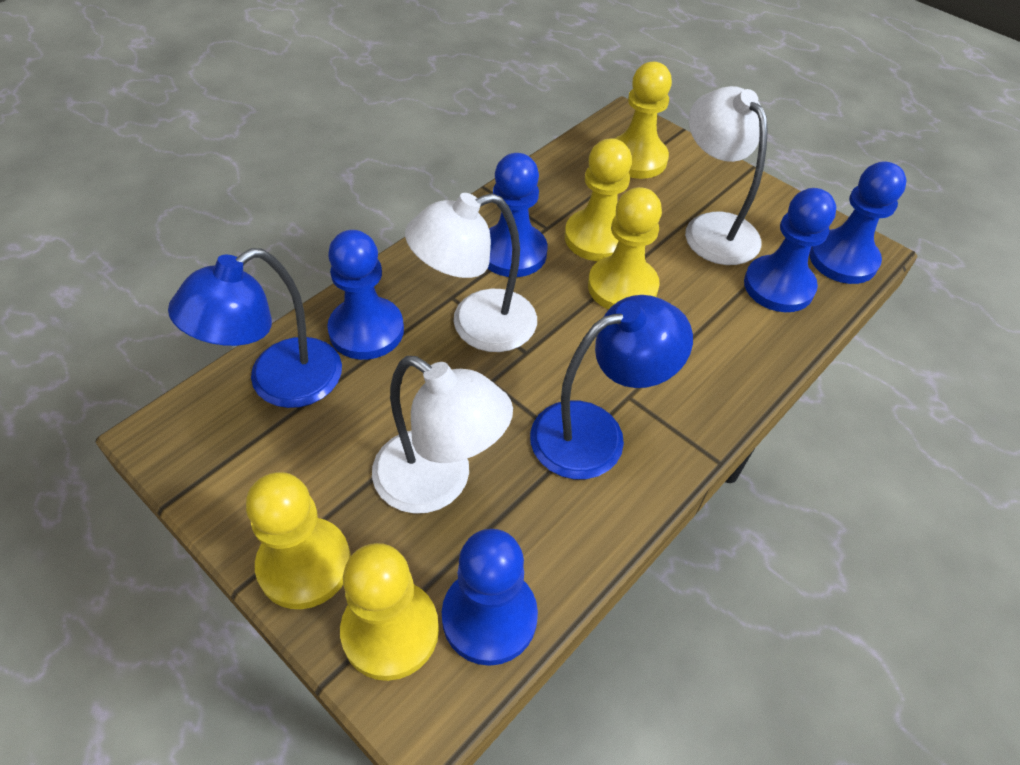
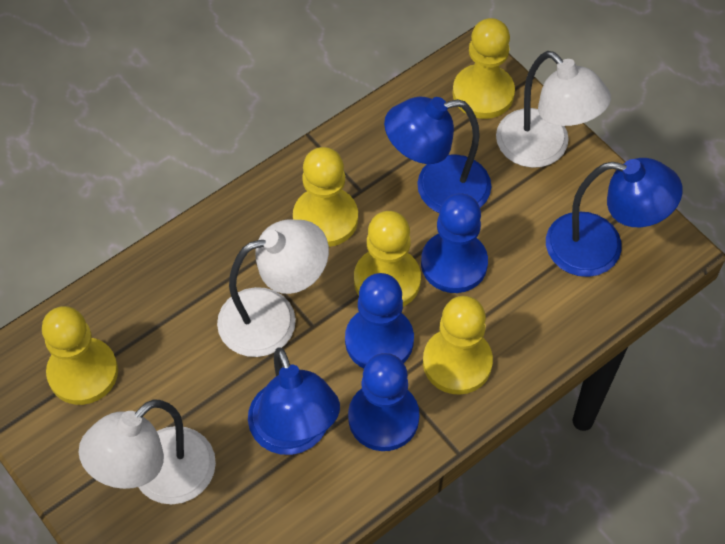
blue lamp: [168,248,342,408] [530,295,693,479] = 2 -> [248,348,340,455] [384,97,491,213] [546,158,683,277] = 3
blue pawn: [327,230,404,360] [442,529,538,666] [487,153,548,277] [744,188,836,312] [809,162,907,284] = 5 -> [345,273,414,368] [348,353,420,451] [421,194,488,293] = 3

